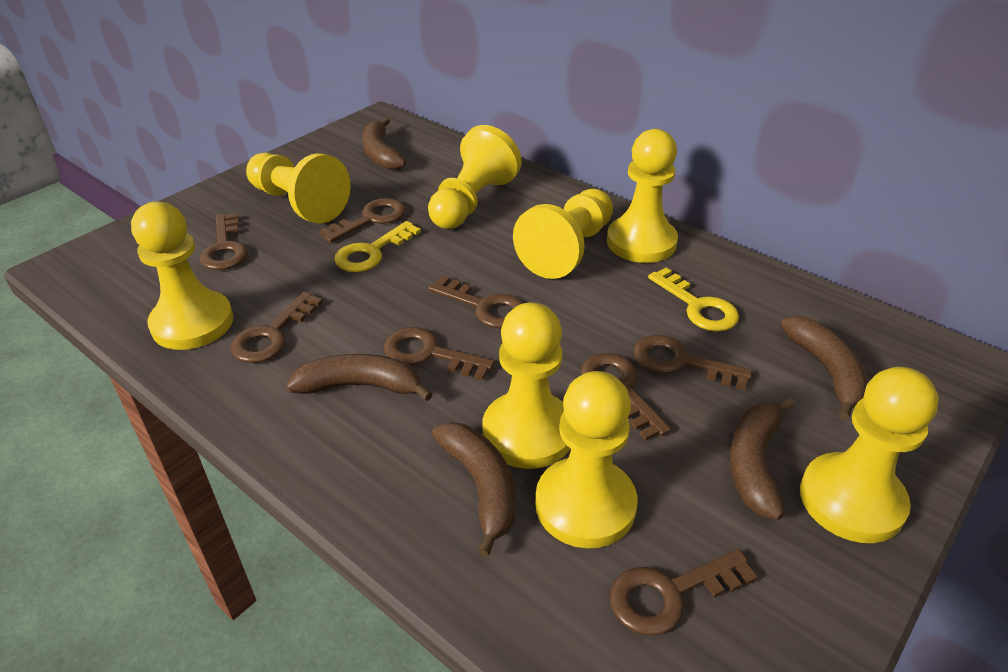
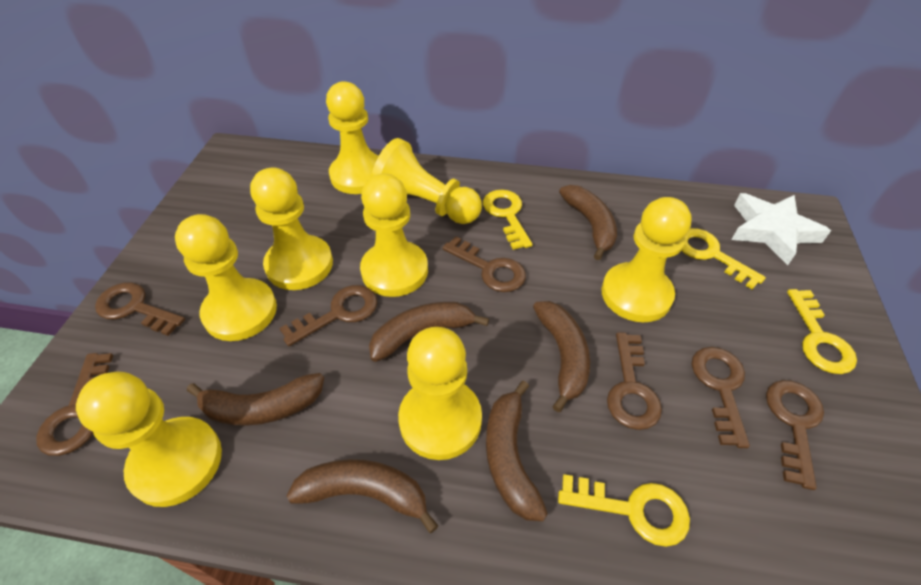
brown banana: [286,354,433,401] [362,118,406,170] [432,422,516,557] [730,398,795,520] [780,316,868,420] = 5 -> [187,373,324,426] [287,459,438,533] [369,302,489,362] [486,381,548,521] [533,301,590,412] [559,185,617,260] = 6
brown key: [200,213,248,270] [231,292,323,363] [319,198,406,243] [384,327,495,381] [428,276,523,328] [581,353,671,441] [610,549,758,636] [634,335,752,390] = 8 -> [36,353,113,456] [95,283,185,336] [279,285,377,346] [443,236,526,292] [607,332,662,430] [692,347,750,448] [766,380,824,490] = 7
white star: none = 0 -> [731,193,831,265] = 1
yellow key: [335,221,421,272] [648,268,739,331] = 2 -> [483,190,533,250] [558,474,690,547] [681,228,766,289] [787,289,857,374] = 4

